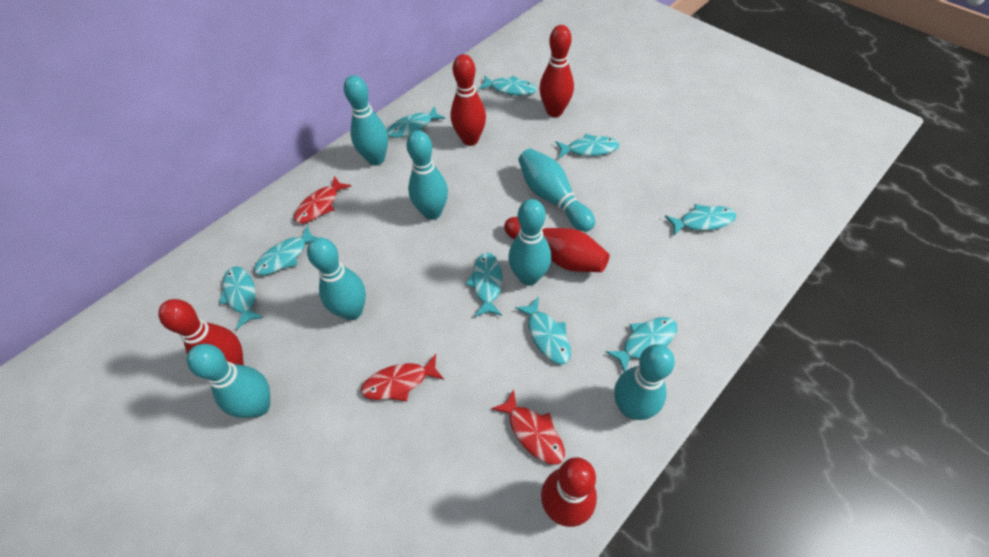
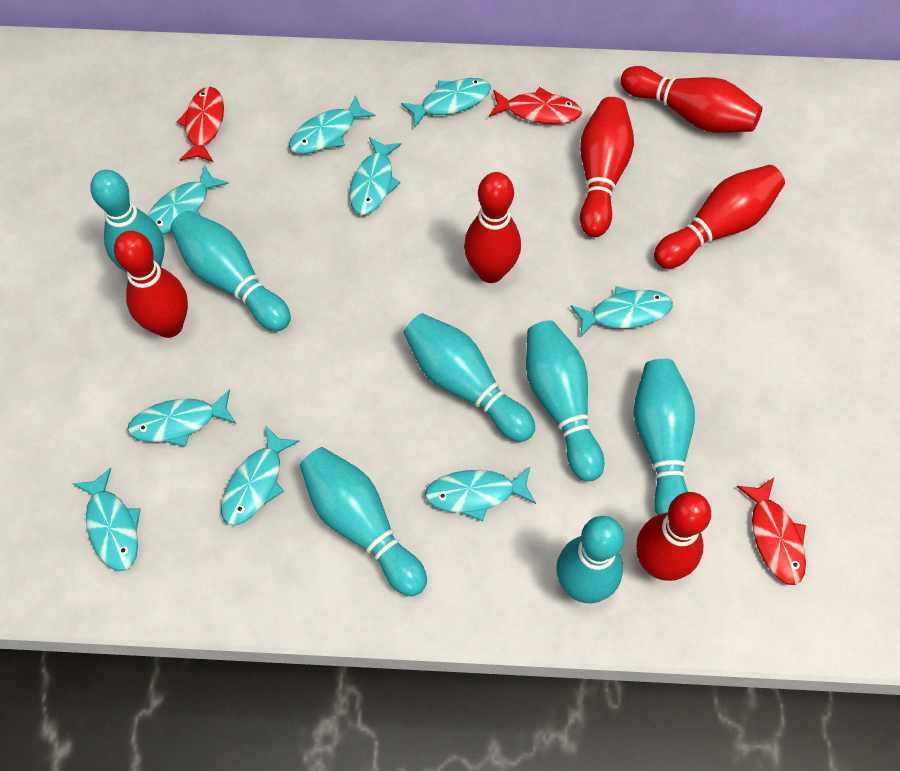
red bowling pin: [158,299,244,365] [451,54,486,146] [504,217,610,272] [539,25,574,117] [541,457,597,527] = 5 -> [114,231,188,338] [464,172,521,283] [580,97,634,237] [621,66,762,133] [636,492,711,581] [654,165,785,269] = 6

